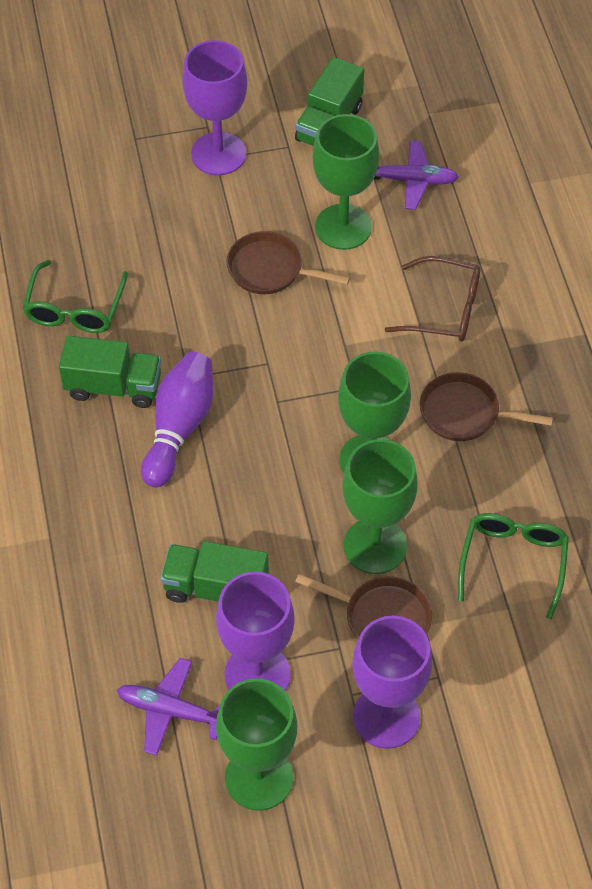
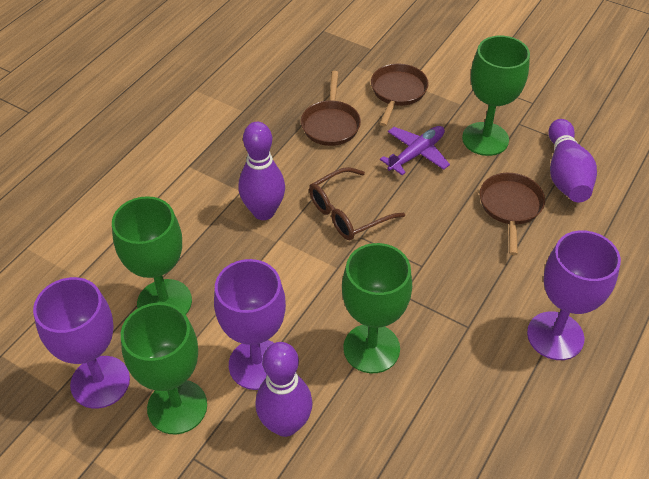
green glasses: [23,260,128,333] [458,513,569,619] = 2 -> none = 0
green truck: [59,336,161,408] [160,541,269,603] [295,57,364,146] = 3 -> none = 0
purple bowling pin: [141,352,213,488] = 1 -> [238,122,285,220] [255,342,313,437] [548,119,597,202] = 3
purple plane: [117,658,221,756] [374,141,459,210] = 2 -> [380,126,450,175] = 1

